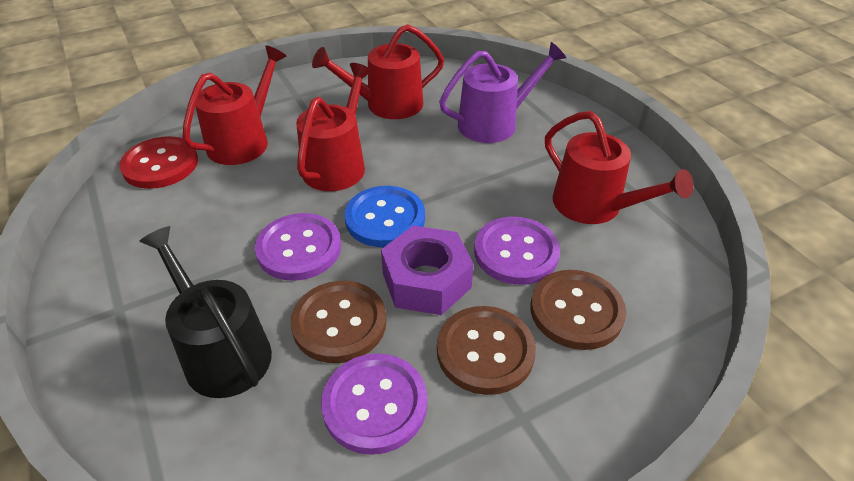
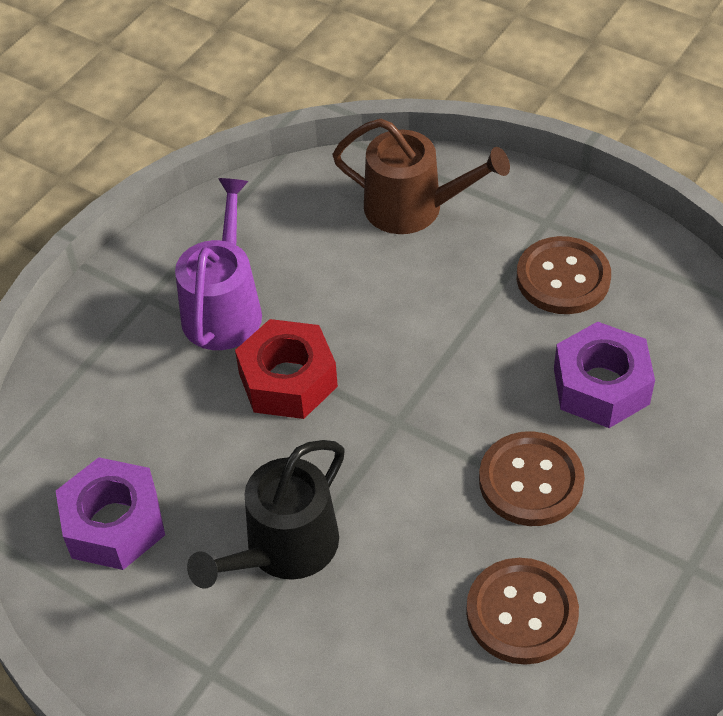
blue button: [345,186,425,248] = 1 -> none = 0
brown watering can: none = 0 -> [332,119,510,234] = 1
purple button: [255,213,341,281] [321,353,427,455] [474,217,560,285] = 3 -> none = 0
purple nut: [381,226,474,315] = 1 -> [56,457,165,570] [554,322,655,428] = 2
red button: [119,136,198,189] = 1 -> none = 0
red nut: none = 0 -> [235,319,338,419] = 1
red watering can: [182,45,286,165] [296,63,372,191] [312,24,444,119] [545,111,694,224] = 4 -> none = 0

